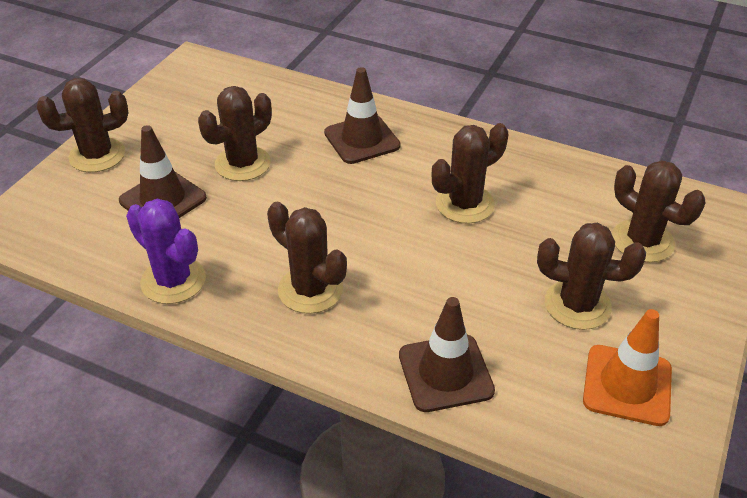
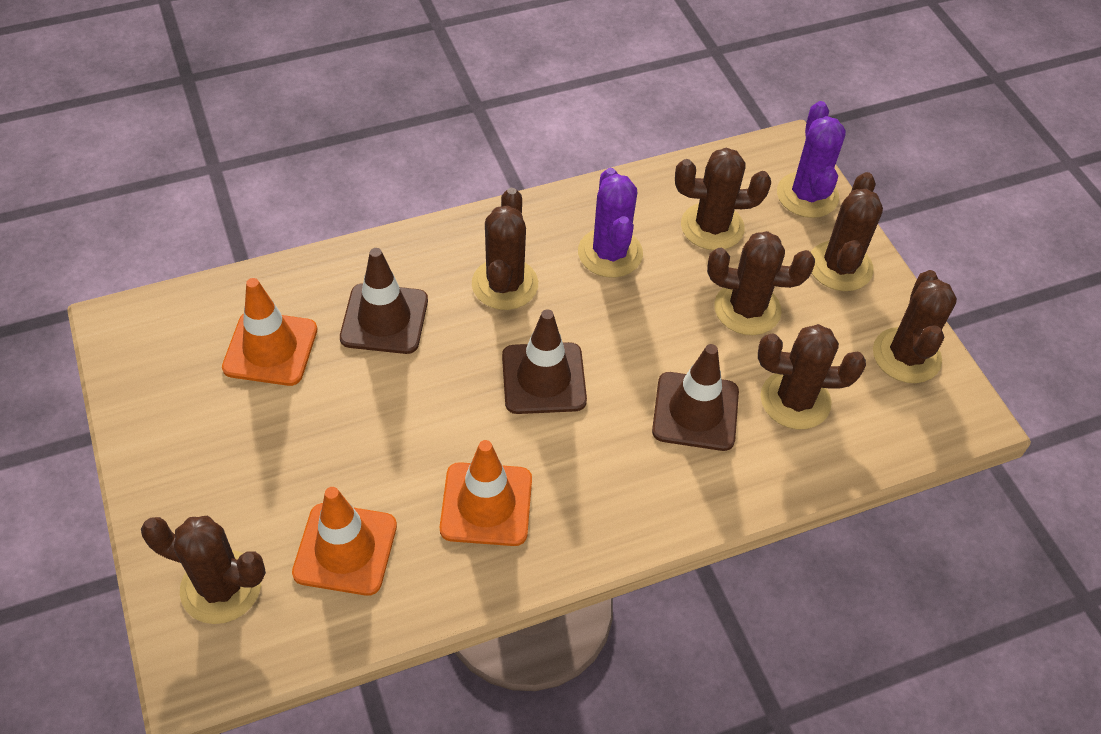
brown cactus: [36,78,128,172] [198,86,272,181] [267,201,347,314] [432,123,508,224] [537,223,646,330] [612,160,706,262] = 6 -> [141,516,266,624] [472,188,538,310] [675,148,771,250] [707,231,815,335] [758,324,866,429] [811,172,883,291] [873,270,957,383] = 7
orange traffic cone: [583,309,672,426] = 1 -> [222,278,317,386] [292,487,397,596] [440,440,532,546] = 3
purple cactus: [126,198,206,304] = 1 -> [578,168,643,278] [777,101,846,218] = 2

